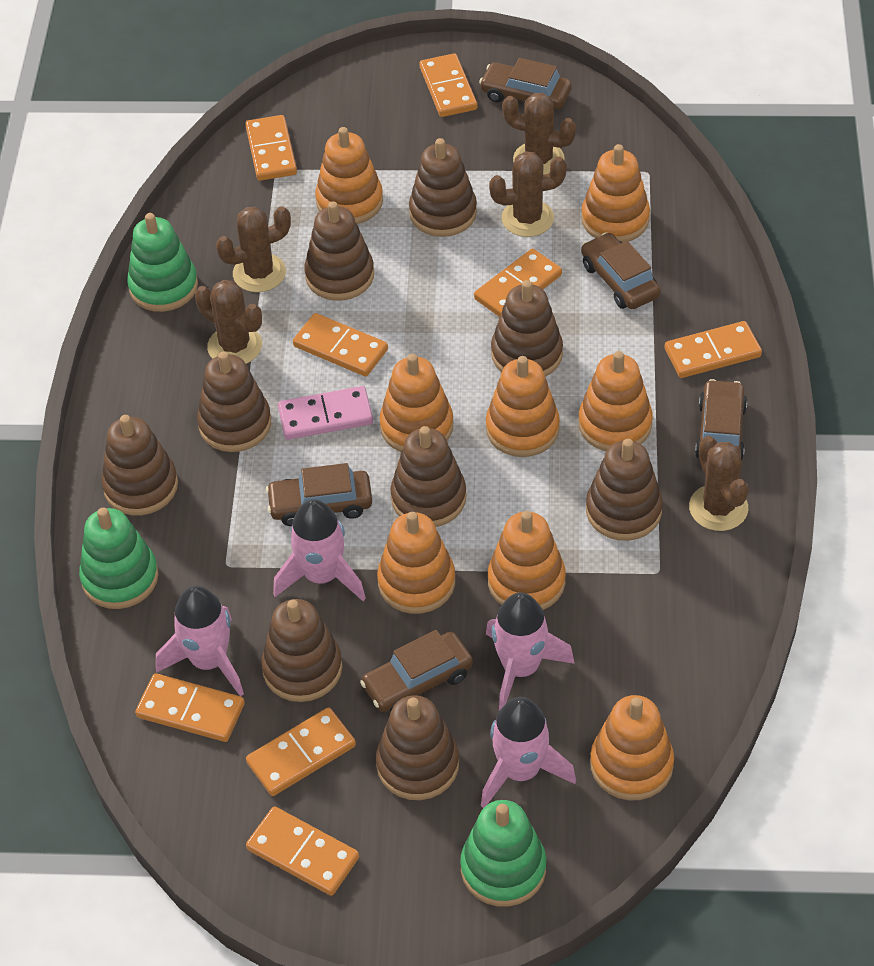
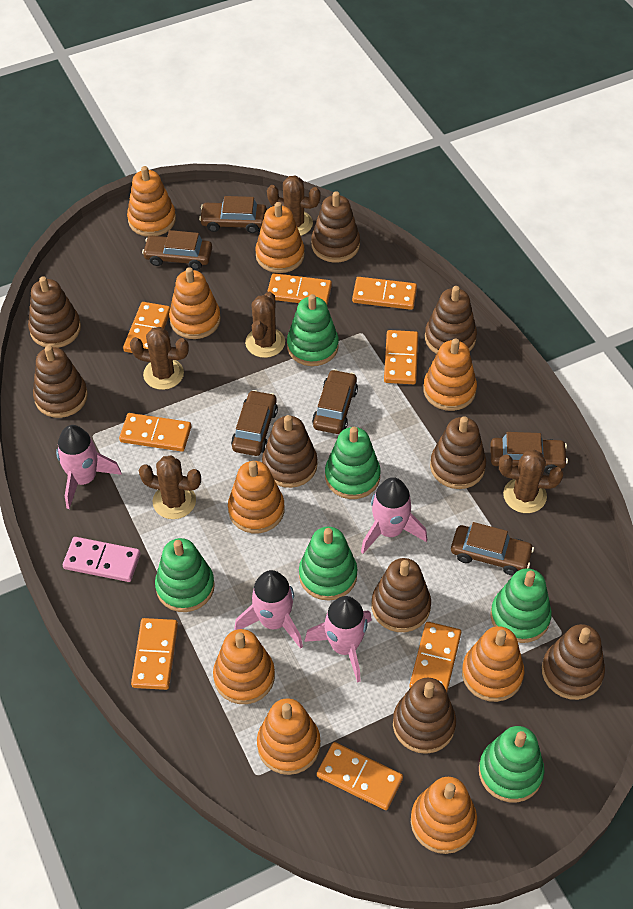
brown car: [266,463,372,526] [360,630,473,712] [479,58,572,109] [581,233,661,309] [695,379,747,461] = 5 -> [142,230,212,270] [199,196,267,233] [231,390,278,456] [312,369,358,434] [451,522,534,576] [490,432,568,474] = 6
green stacking toy: [79,508,159,609] [127,213,198,312] [460,800,546,907] = 3 -> [155,538,215,612] [287,294,339,366] [299,526,358,600] [325,427,380,499] [479,726,544,802] [490,568,552,643] = 6
orange stacking toy: [315,127,383,224] [377,512,455,614] [379,354,453,452] [486,356,560,457] [488,511,566,610] [578,351,653,451] [581,144,650,243] [590,695,674,801] = 8 -> [127,166,176,237] [169,267,221,339] [213,629,275,704] [228,461,285,533] [255,202,305,273] [257,698,321,775] [411,777,477,854] [423,338,477,411] [462,626,524,702] = 9

